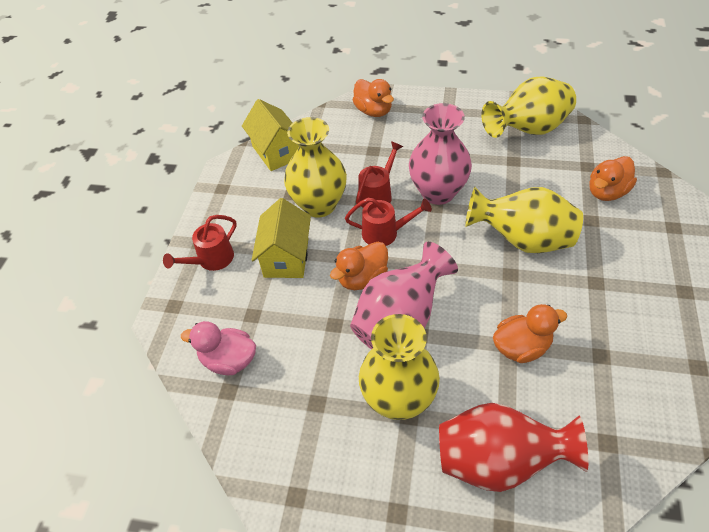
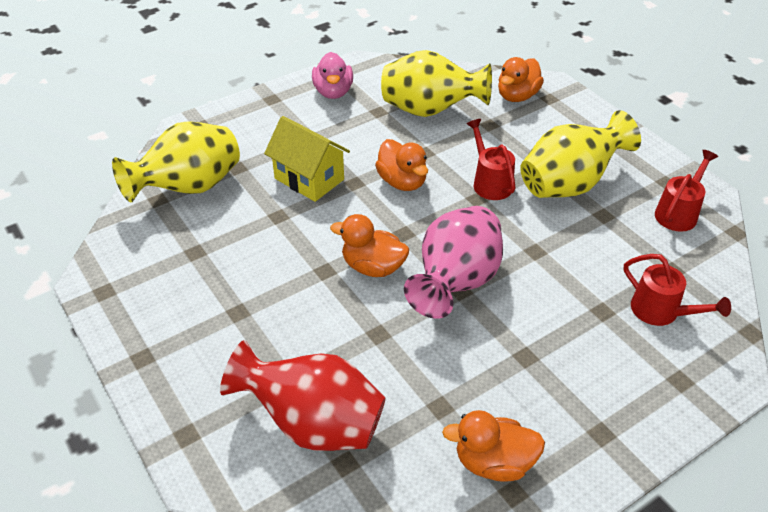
pink vase: [350,242,458,349] [409,103,472,205] = 2 -> [404,206,503,319] = 1
yellow house: [242,99,299,171] [252,198,311,278] = 2 -> [264,116,350,202] = 1
yellow vase: [284,117,347,218] [359,314,440,420] [465,187,583,253] [481,76,576,138] = 4 -> [112,121,240,202] [381,50,492,117] [520,110,641,198] = 3

